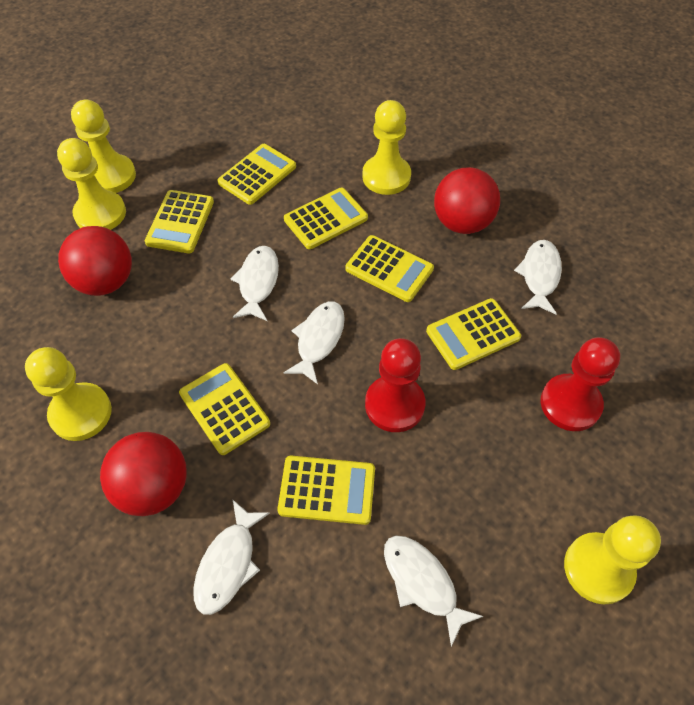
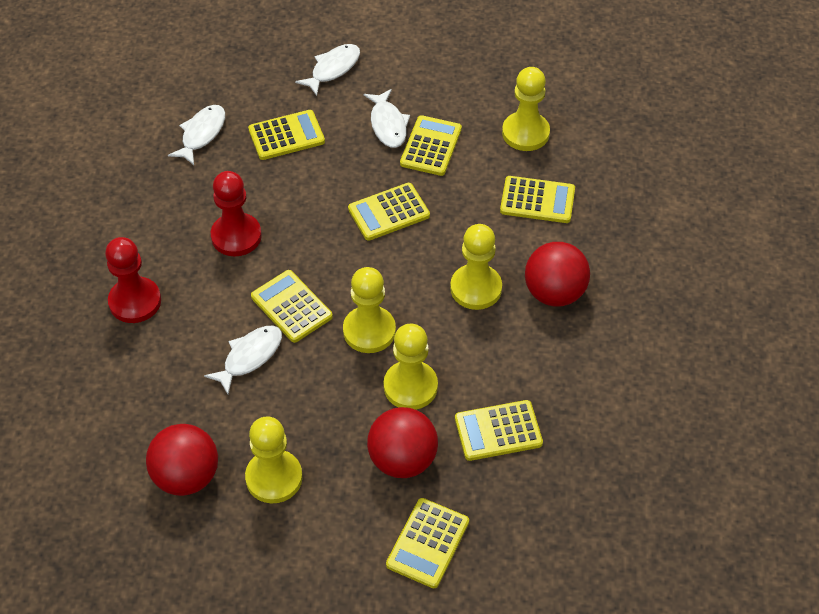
white fish: [193,499,270,615] [231,246,279,321] [283,301,345,384] [384,536,484,647] [514,240,562,315] = 5 -> [168,105,225,165] [204,326,282,394] [295,44,360,96] [364,89,410,148] = 4

